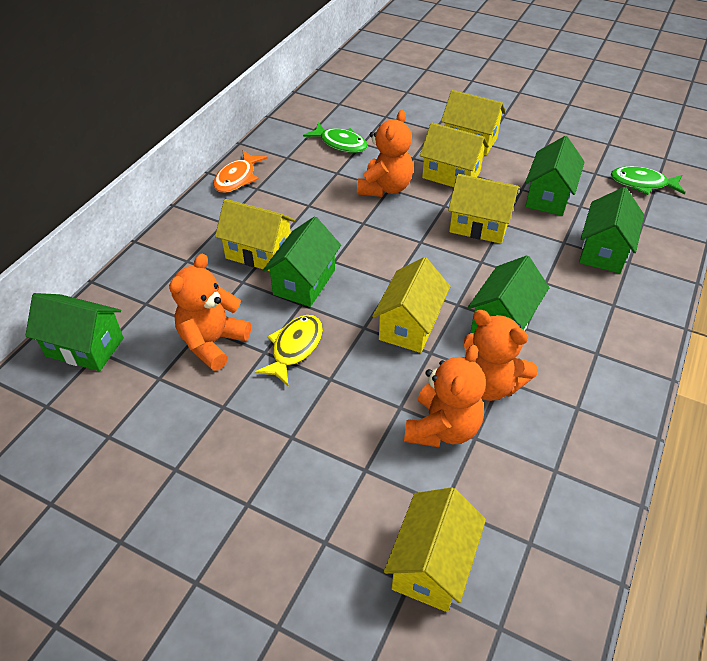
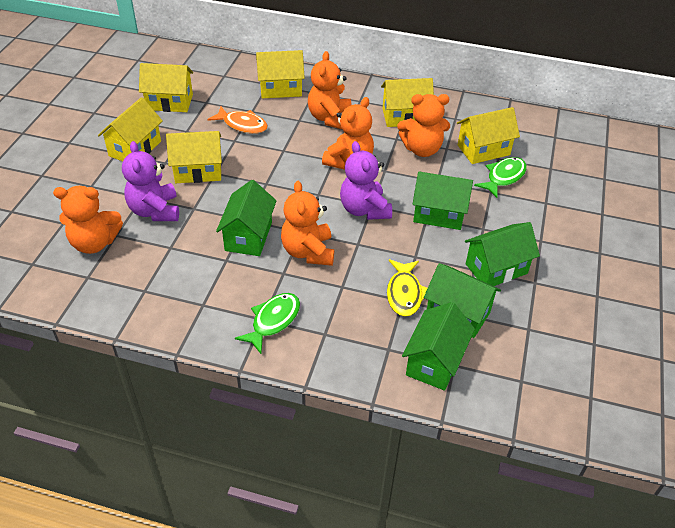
orange teddy bear: [169,253,251,371] [357,110,413,197] [404,345,486,447] [464,310,538,401] = 4 -> [53,186,123,254] [281,181,334,266] [308,51,352,129] [322,97,374,169] [398,94,450,157] = 5
purple teddy bear: none = 0 -> [122,141,179,221] [340,141,392,220] = 2

